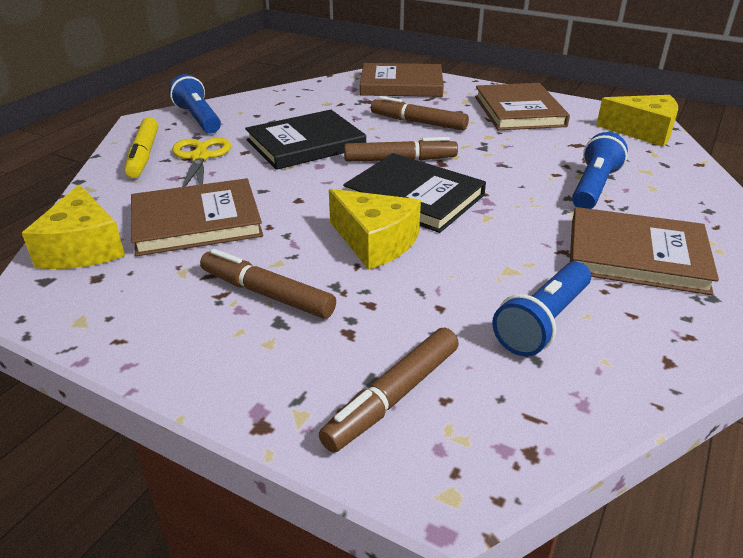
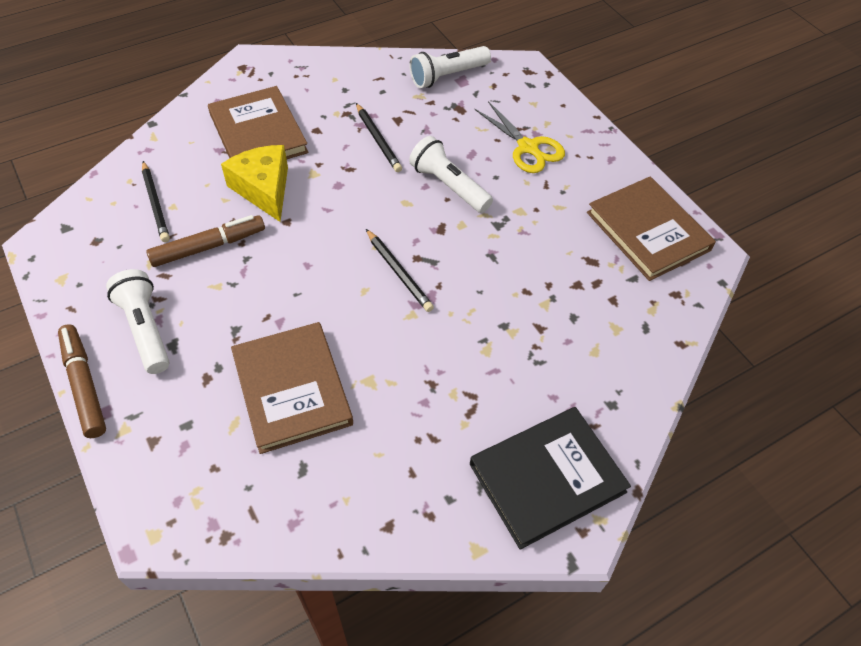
black book: [245,110,366,170] [343,153,486,233] = 2 -> [470,407,631,550] = 1
black pencil: none = 0 -> [142,161,170,242] [356,103,402,172] [366,229,434,312] = 3
blue flashlight: [169,74,221,133] [492,261,591,357] [572,132,628,209] = 3 -> none = 0
brown book: [131,178,263,256] [360,63,444,97] [475,83,570,130] [570,207,719,295] = 4 -> [208,86,309,159] [231,322,353,454] [587,177,716,281] = 3
brown marker: [200,249,336,318] [319,328,459,453] [344,137,458,162] [371,96,469,130] = 4 -> [58,324,106,438] [146,215,265,267] = 2
white flashlight: none = 0 -> [106,269,170,374] [409,46,491,88] [409,136,493,213] = 3
yellow cheese: [22,185,125,269] [329,189,421,270] [596,95,678,147] = 3 -> [221,145,288,222] = 1
yellow marker: [125,117,158,178] = 1 -> none = 0

